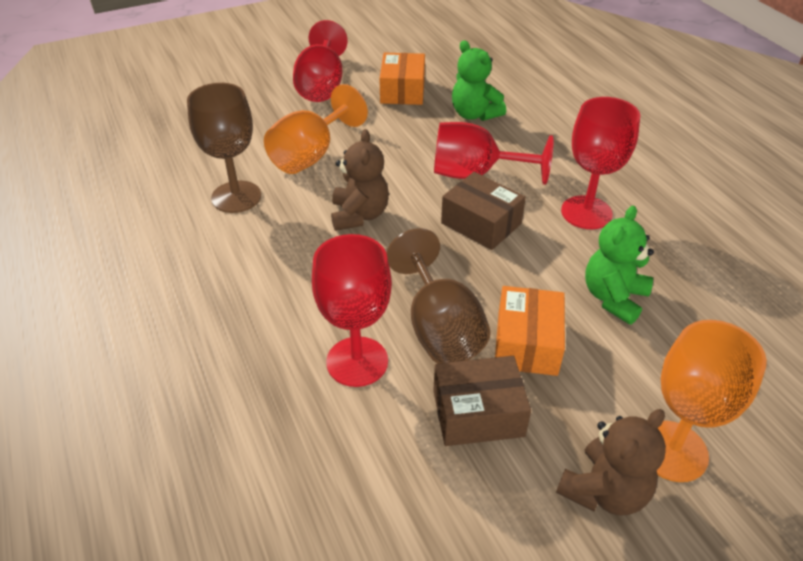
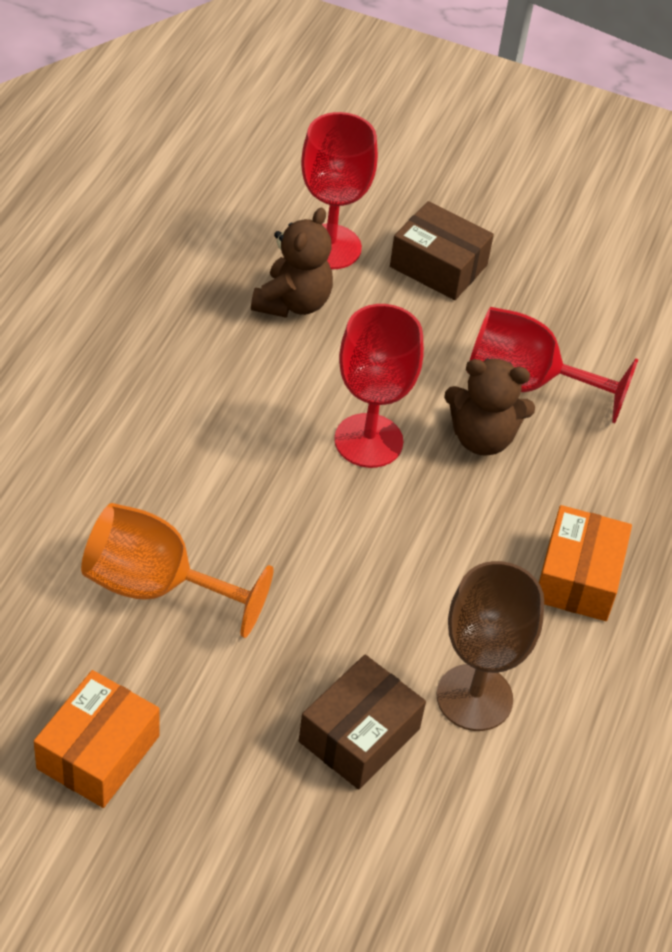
brown goblet: [187,83,261,213] [387,228,491,363] = 2 -> [437,561,544,731] = 1
green teddy bear: [452,40,506,121] [585,206,654,325] = 2 -> none = 0
orange goblet: [264,84,368,174] [657,320,767,482] = 2 -> [81,503,274,638] = 1
red goblet: [293,20,348,102] [312,234,392,387] [434,122,553,185] [561,97,640,229] = 4 -> [301,112,378,269] [334,304,424,468] [467,307,638,423] = 3

